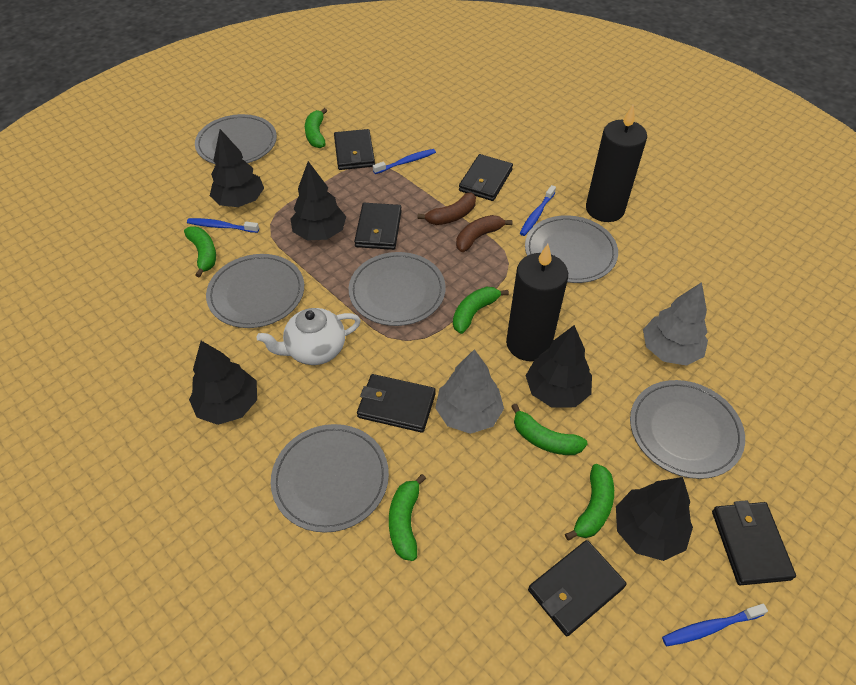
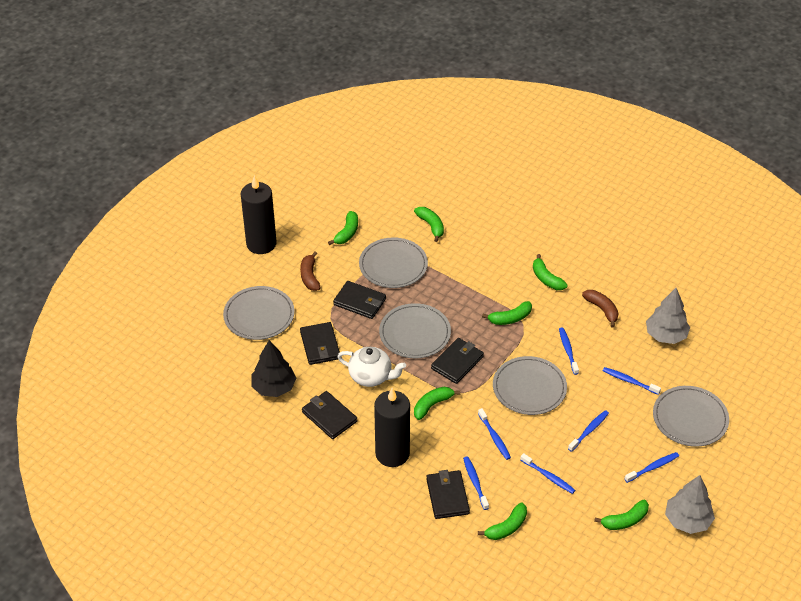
black tree: [189,341,257,425] [210,129,264,207] [290,161,346,240] [525,325,592,408] [616,477,693,561] = 5 -> [251,340,296,397] = 1
black wallet: [334,129,375,170] [354,203,402,250] [357,374,436,433] [459,154,513,201] [528,540,627,636] [712,500,796,585] = 6 -> [300,322,340,365] [302,391,357,439] [333,281,386,319] [426,470,470,519] [431,338,484,384] = 5
blue toothbrush: [187,218,259,233] [373,149,436,174] [520,185,556,236] [662,604,768,646] = 4 -> [463,457,489,510] [478,408,511,460] [520,453,575,494] [559,328,579,375] [568,410,609,452] [603,367,661,395] [624,452,679,483] = 7
green banana: [184,226,216,278] [305,108,327,148] [389,474,426,561] [453,287,509,334] [511,404,588,455] [565,464,614,541] = 6 -> [328,211,358,245] [414,207,444,242] [414,387,460,420] [478,502,527,540] [482,301,532,325] [533,254,567,290] [594,500,649,530] = 7
grey plate: [195,114,277,164] [206,254,304,328] [271,424,389,533] [349,252,446,326] [525,215,618,283] [630,380,745,479] = 6 -> [223,286,294,340] [359,237,428,288] [379,303,451,358] [493,356,567,415] [653,386,729,447] = 5

